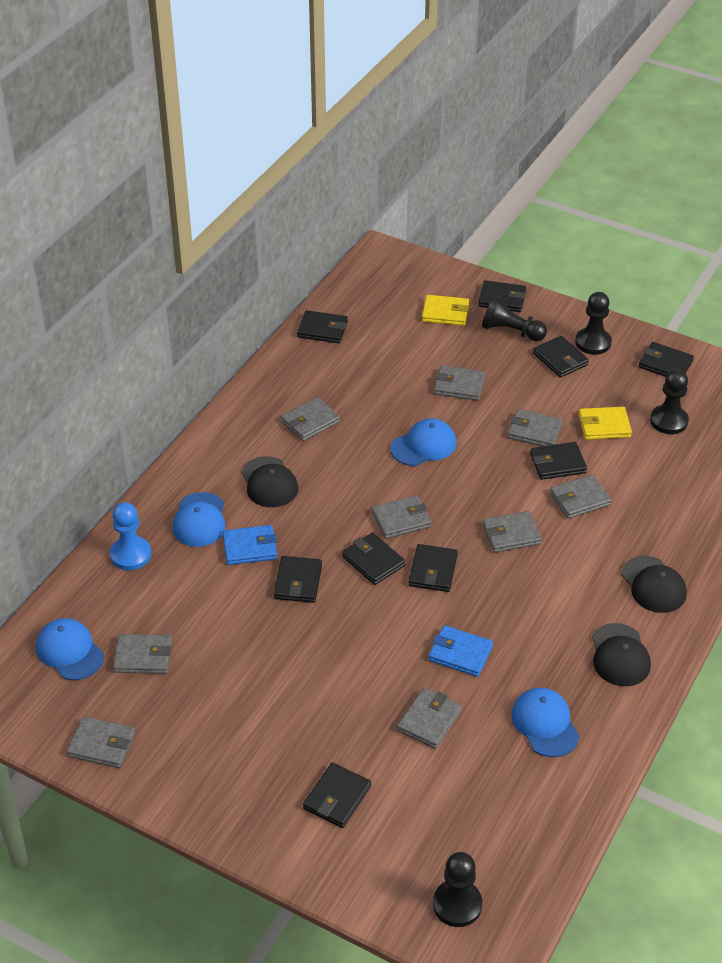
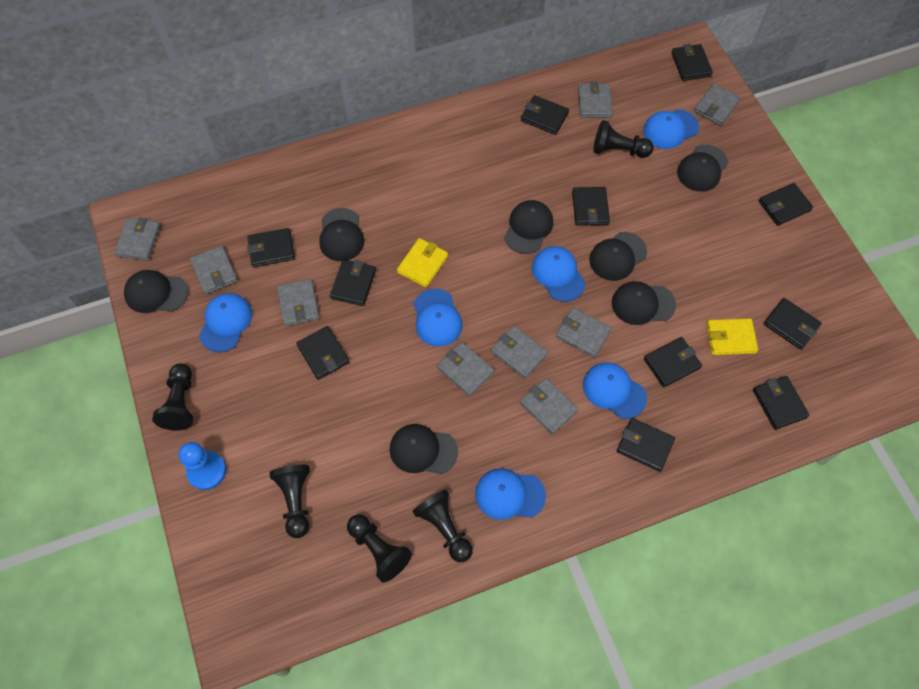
black cap: [241,456,298,507] [592,623,651,686] [621,556,687,613] = 3 -> [124,270,188,313] [319,208,364,261] [390,424,458,474] [504,200,553,254] [589,232,647,281] [612,281,676,325] [677,145,728,192] = 7
black pawn: [433,852,482,927] [482,295,547,341] [575,292,612,354] [650,369,689,434] = 4 -> [152,363,193,431] [269,465,310,538] [347,514,412,582] [412,489,473,562] [593,120,654,158] = 5
black wallet: [274,556,322,603] [297,310,348,343] [303,763,371,828] [342,532,405,585] [409,544,458,592] [478,280,526,312] [530,442,587,480] [533,336,589,378] [638,342,694,377] = 9 -> [247,228,295,267] [296,326,350,380] [330,259,376,306] [521,95,569,135] [572,187,610,226] [617,418,675,472] [644,337,702,387] [671,44,713,81] [753,376,810,430] [759,183,813,226] [763,298,822,350] = 11
blue cap: [36,618,104,680] [173,492,225,547] [390,418,457,466] [512,688,580,757] = 4 -> [199,293,252,352] [414,289,463,347] [475,468,546,520] [532,246,586,302] [583,363,647,419] [643,109,699,149] = 6
blue wallet: [222,525,277,565] [428,625,493,677] = 2 -> none = 0

